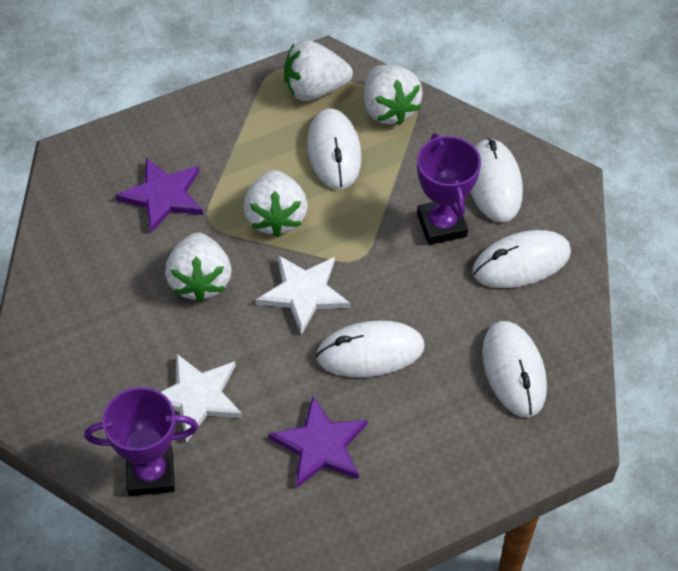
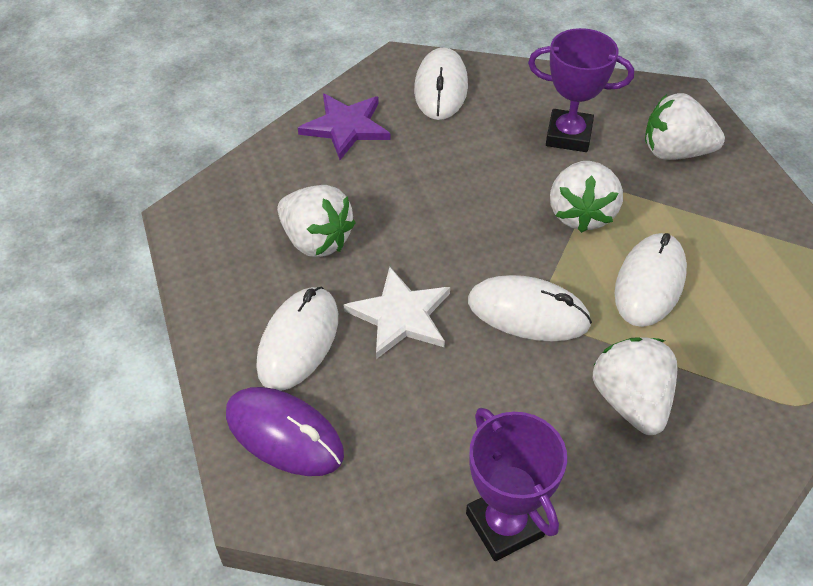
purple mouse: none = 0 -> [226,387,344,476] = 1
purple star: [115,158,203,233] [269,396,368,488] = 2 -> [298,94,390,160] = 1
white mouse: [307,108,362,190] [316,321,425,377] [471,138,523,223] [472,230,571,288] [482,321,547,417] = 5 -> [256,287,338,391] [414,47,468,120] [468,275,592,341] [614,233,687,327] = 4
white star: [161,353,243,443] [256,255,350,335] = 2 -> [344,267,450,359] = 1

